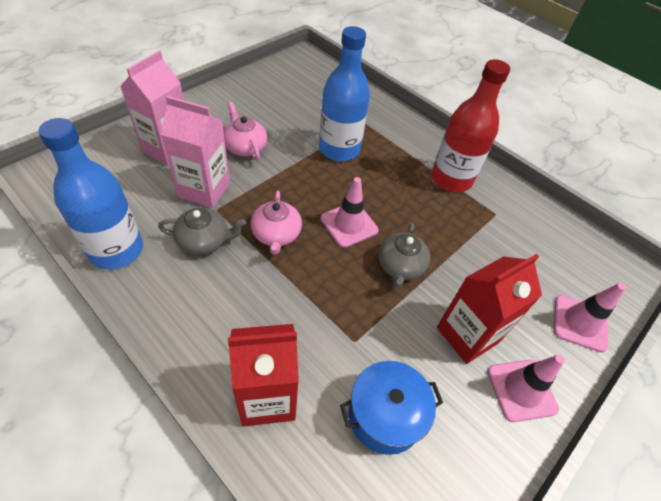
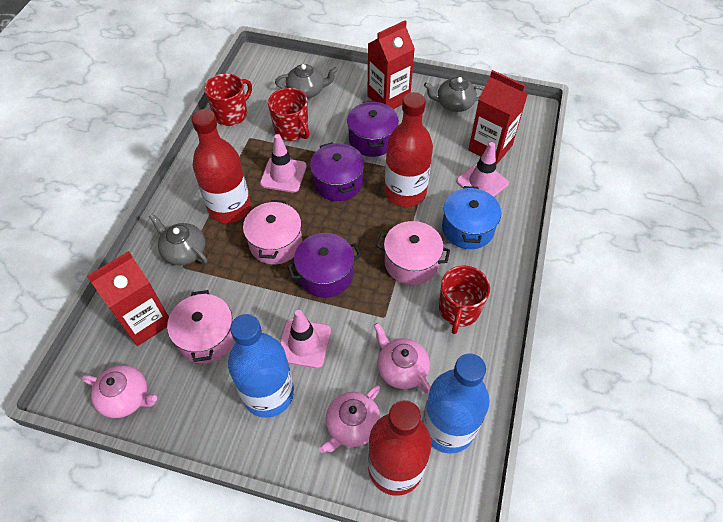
grey teapot: [158,208,246,255] [378,223,430,288] = 2 -> [149,213,207,265] [275,64,338,98] [424,77,484,112] = 3
pink carton: [120,51,184,166] [161,96,230,208] = 2 -> none = 0
pink pot: none = 0 -> [167,290,235,363] [243,200,302,264] [376,221,450,285] = 3
pink teapot: [224,102,267,160] [251,191,302,255] = 2 -> [81,365,157,418] [319,385,380,453] [374,323,431,394] = 3
purple pot: none = 0 -> [287,233,361,298] [310,142,365,201] [347,101,399,157] = 3
red bottle: [431,59,510,192] = 1 -> [192,109,251,223] [368,400,432,496] [385,92,433,207] = 3
red carton: [228,324,299,426] [437,254,542,364] = 2 -> [87,251,169,346] [367,20,415,109] [468,70,528,165] = 3
red mug: none = 0 -> [204,74,252,126] [268,88,309,141] [439,266,490,334] = 3

